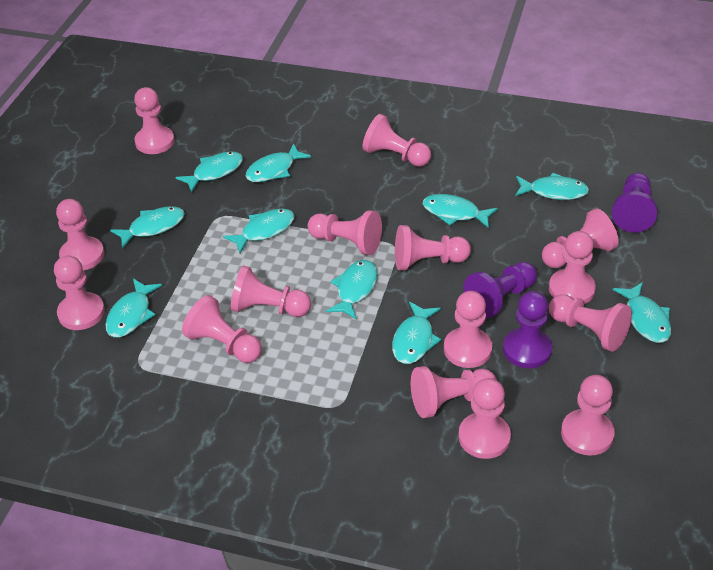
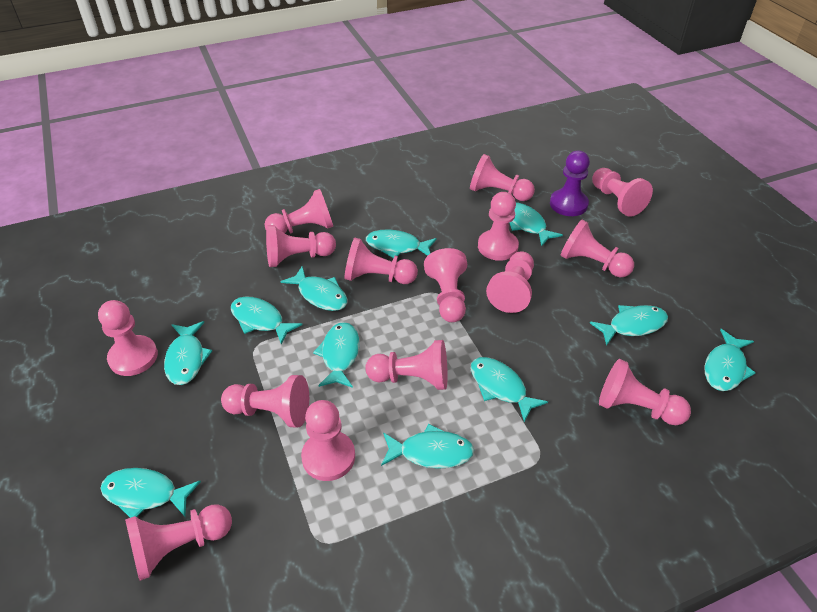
purple pawn: [464,262,537,318] [503,291,552,368] [612,172,657,233] = 3 -> [550,151,590,216] = 1
turquoise fish: [105,278,162,337] [110,206,185,249] [175,151,243,193] [223,208,295,253] [245,143,311,182] [326,260,378,320] [392,302,441,364] [423,194,498,228] [515,173,589,200] [613,282,671,343] = 10 -> [100,468,201,518] [164,321,212,385] [231,296,303,345] [281,266,348,311] [313,322,360,388] [366,229,437,258] [381,424,474,469] [470,357,548,422] [509,202,563,247] [590,305,668,346] [704,329,756,391] = 11

